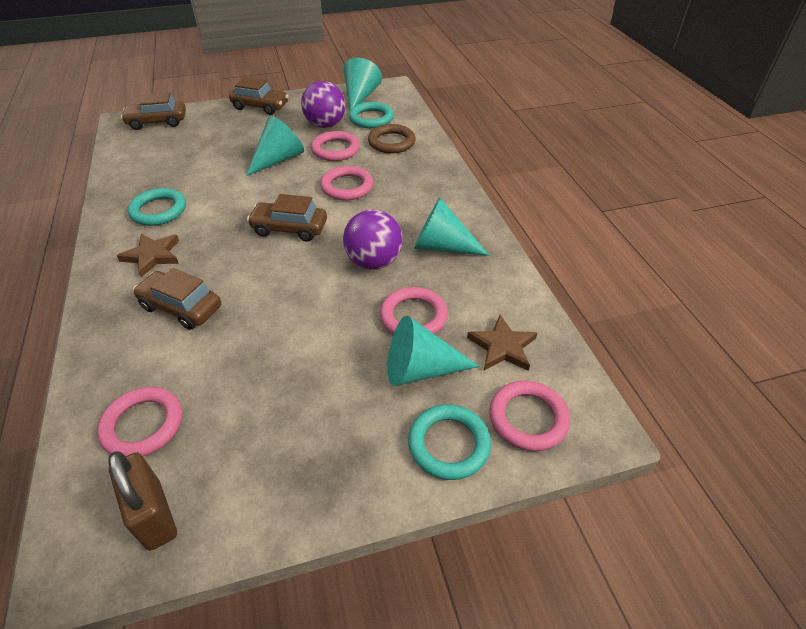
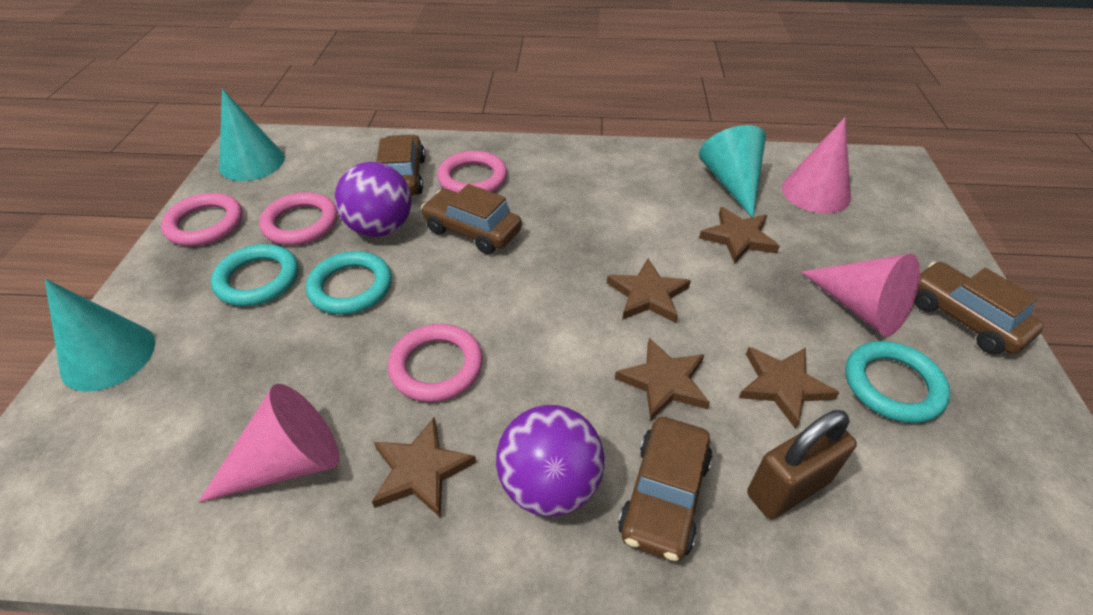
brown ring: [368,124,416,153] = 1 -> none = 0
brown star: [117,234,179,277] [467,315,537,371] = 2 -> [372,417,476,518] [607,258,691,323] [615,338,710,421] [699,207,780,264] [739,347,840,429] = 5
pink cone: none = 0 -> [198,384,339,503] [782,117,851,213] [801,254,920,337] = 3
pink ring: [97,387,182,457] [311,131,360,161] [320,166,373,201] [380,287,448,334] [489,381,570,451] = 5 -> [161,193,243,246] [259,192,338,245] [388,324,483,402] [437,151,507,193] = 4
turquoise cone: [246,116,304,176] [343,58,382,110] [387,316,480,386] [414,197,490,256] = 4 -> [45,279,155,391] [219,89,285,181] [699,125,766,217] = 3

